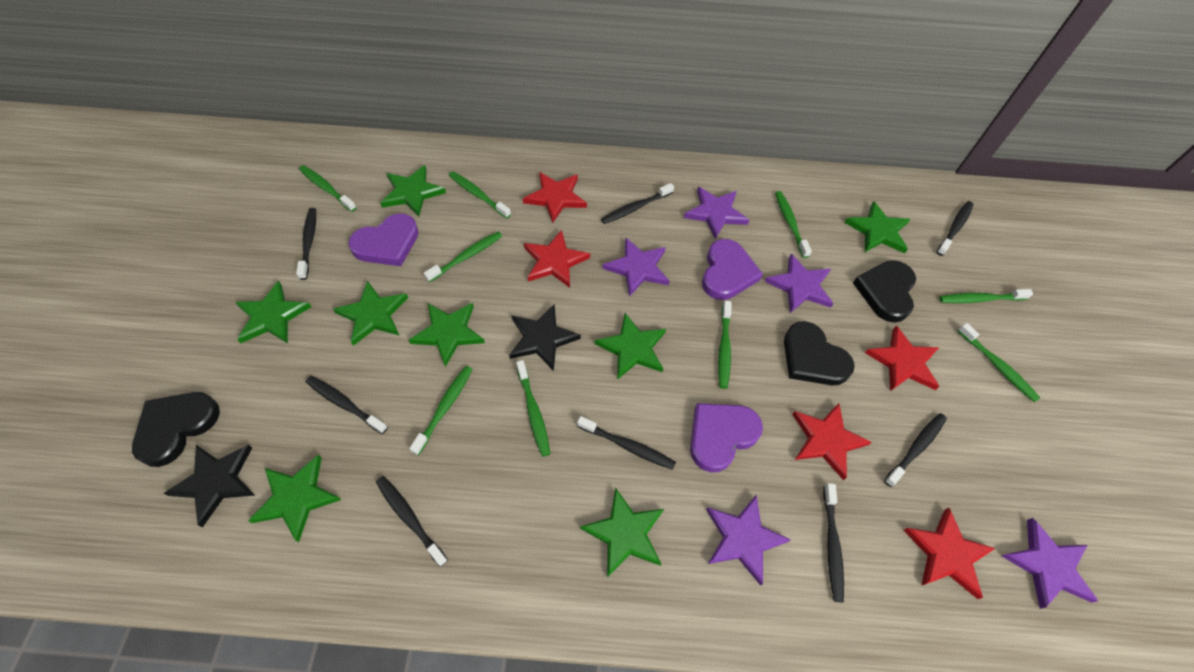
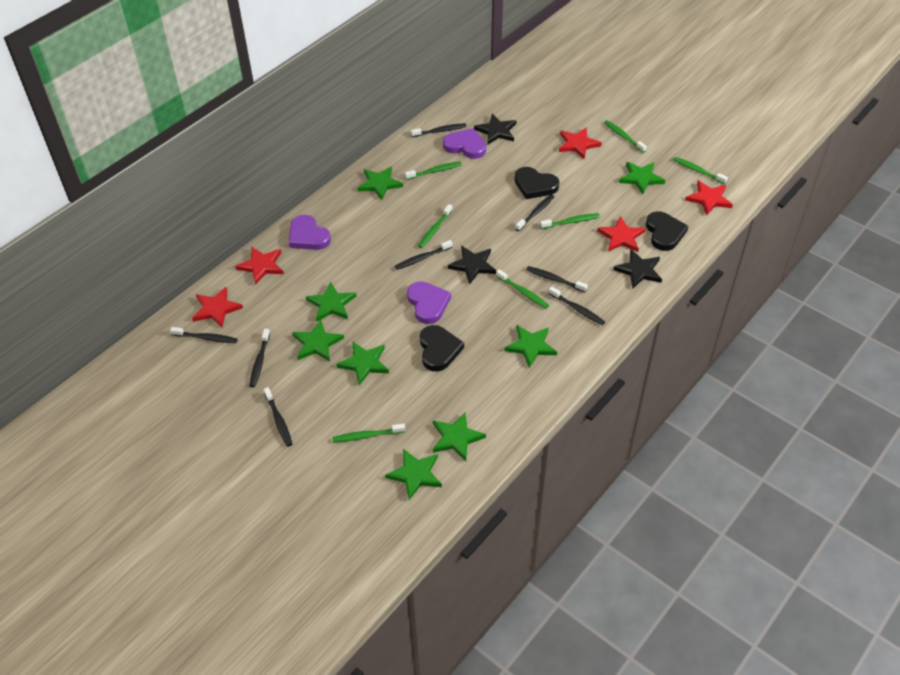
black star: [163,445,256,527] [509,304,581,371] = 2 -> [448,246,497,284] [474,114,516,144] [613,250,662,288] = 3
green toothbrush: [299,165,357,212] [409,366,473,455] [424,232,502,282] [449,172,511,218] [516,360,550,457] [718,301,732,389] [775,191,812,258] [939,289,1033,303] [958,323,1040,402] = 9 -> [332,423,405,442] [405,162,462,180] [418,204,453,248] [496,269,549,309] [540,213,600,229] [604,120,647,153] [673,157,728,184] = 7
purple star: [603,238,670,296] [684,187,749,239] [706,494,791,586] [765,254,834,313] [1002,518,1098,609] = 5 -> none = 0

